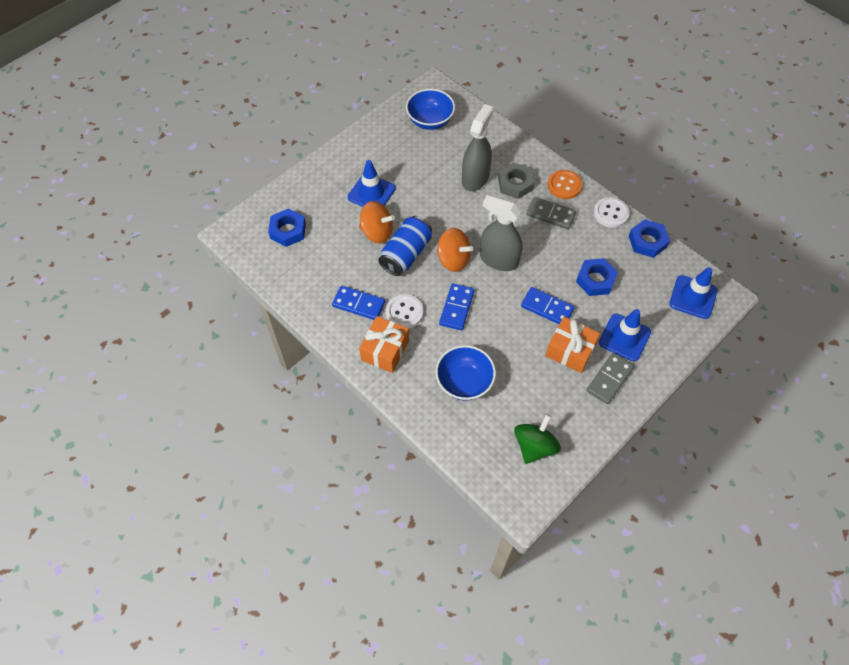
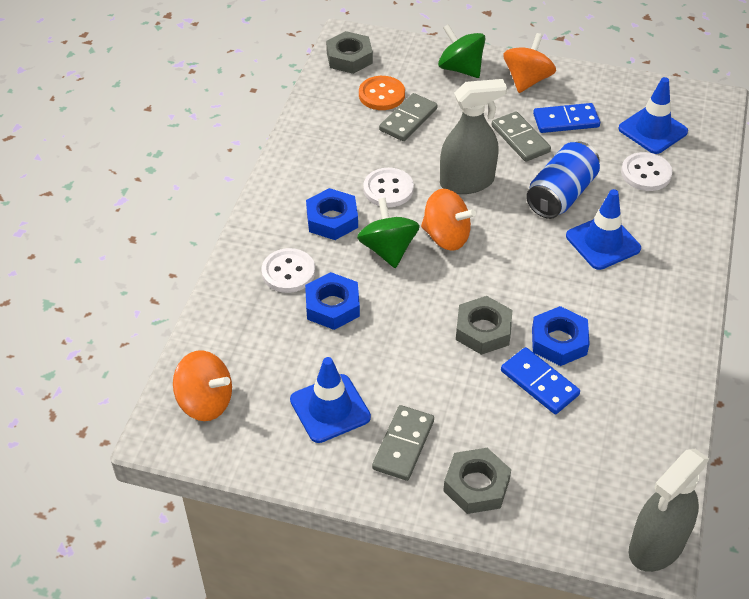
blue bowl: [406,89,455,130] [435,345,496,401] = 2 -> none = 0
blue domino: [332,286,385,320] [439,283,474,330] [521,287,575,324] = 3 -> [501,347,580,414] [533,103,600,133] = 2
green spinning top: [514,414,561,464] = 1 -> [357,198,420,268] [438,24,486,78] = 2
grey domino: [526,197,576,229] [587,353,634,404] = 2 -> [372,405,434,481] [379,93,438,141] [491,111,551,162] = 3
grey nut: [498,162,534,199] = 1 -> [326,31,373,74] [443,448,511,514] [456,296,512,355] = 3
orange gift: [359,316,409,373] [545,317,600,373] = 2 -> none = 0
orange spinning top: [359,201,395,244] [437,228,473,272] = 2 -> [173,350,232,421] [421,189,476,251] [503,33,556,93] = 3
white button: [386,294,423,328] [594,197,630,228] = 2 -> [261,248,315,293] [363,168,414,207] [621,152,672,191] = 3

